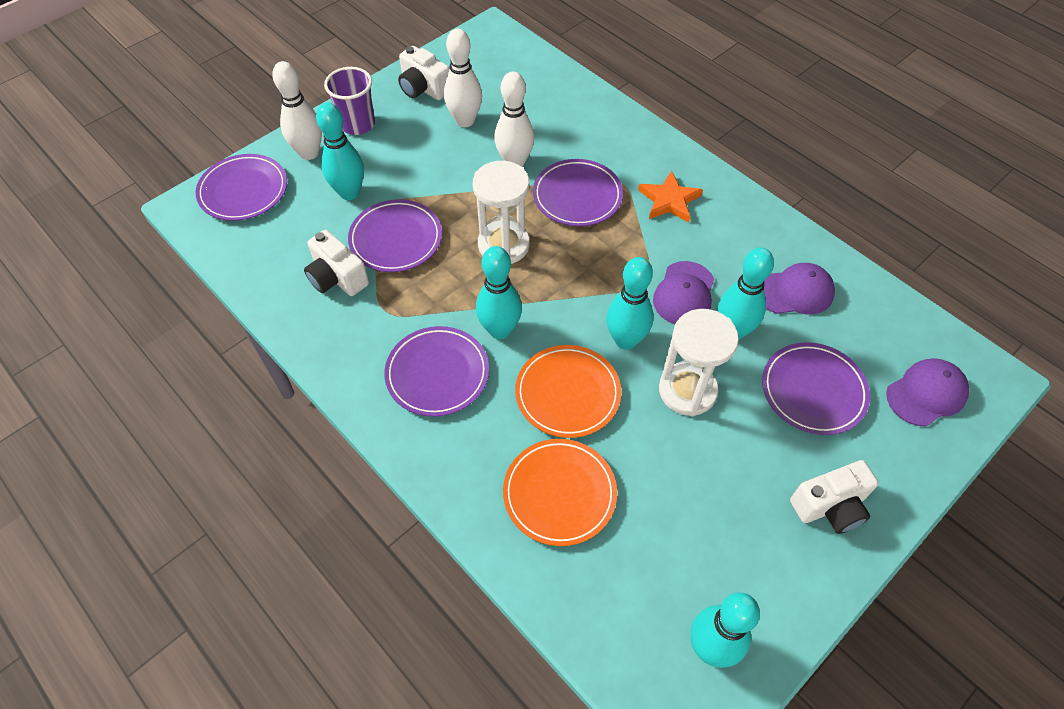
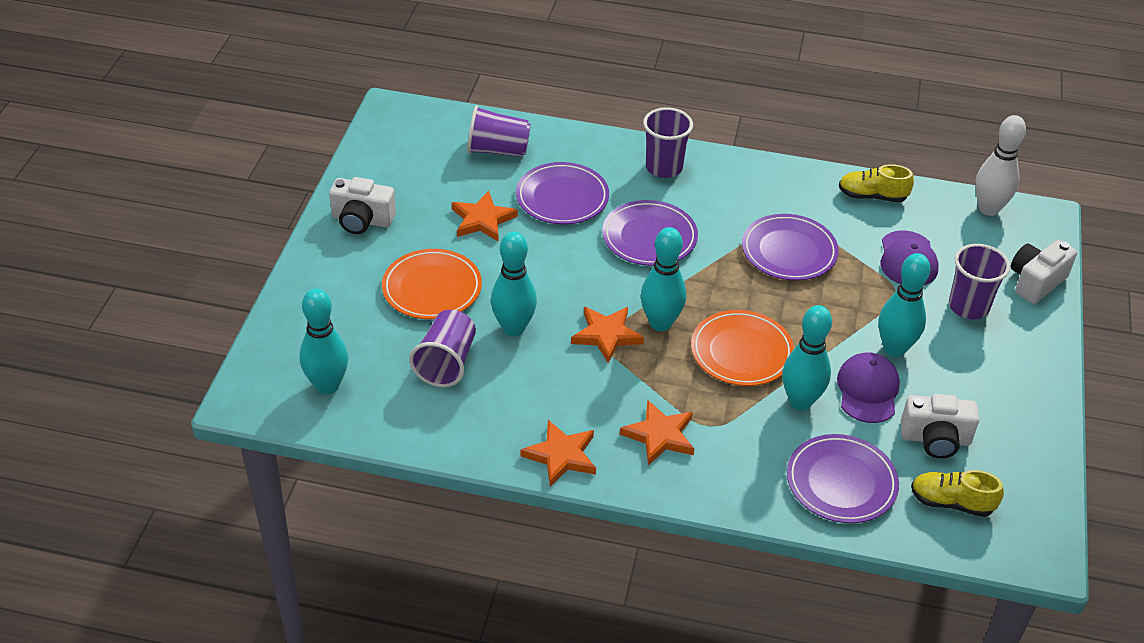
orange star: [638,171,703,223] = 1 -> [452,191,518,242] [520,420,596,487] [571,307,644,363] [620,400,694,465] = 4
purple cap: [653,261,714,324] [764,263,835,314] [886,358,969,427] = 3 -> [837,352,900,423] [880,230,939,285] = 2
purple cup: [324,67,375,135] = 1 -> [409,310,476,387] [467,105,531,157] [643,107,693,178] [949,244,1010,319] = 4
purple plate: [196,154,287,221] [348,199,442,272] [384,326,489,417] [533,159,623,226] [762,342,870,435] = 5 -> [516,162,609,224] [602,200,698,266] [742,214,839,281] [787,434,899,523] = 4
white bowling pin: [272,61,322,160] [444,29,482,127] [494,72,534,167] = 3 -> [975,115,1026,216] = 1
white hourglass: [473,161,530,264] [659,309,739,416] = 2 -> none = 0
yellow shoe: none = 0 -> [839,164,914,202] [911,470,1004,517] = 2

